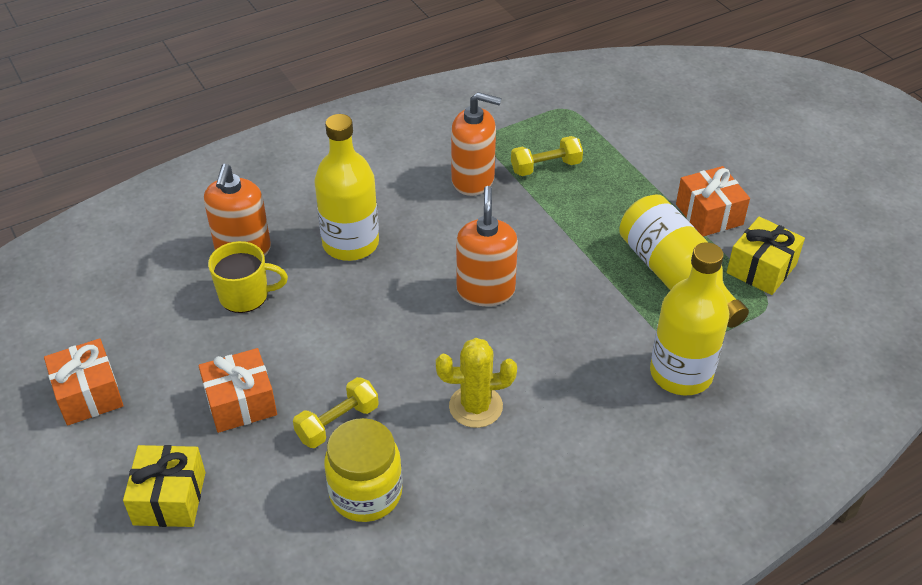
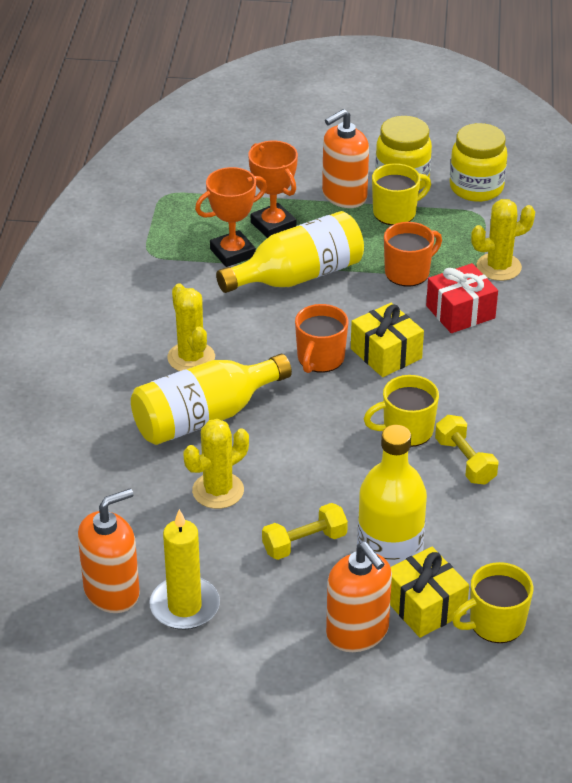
orange gift: [44,338,124,426] [198,348,277,433] [676,166,750,237] = 3 -> none = 0
orange mug: none = 0 -> [295,304,348,373] [384,222,442,287] = 2
orange trophy: none = 0 -> [195,167,267,267] [248,141,298,238] = 2
red gift: none = 0 -> [426,263,498,333] = 1
yellow cactus: [436,338,517,428] = 1 -> [167,283,215,371] [184,419,249,509] [471,199,535,281] = 3
yellow candle: none = 0 -> [149,509,220,630] = 1
yellow jar: [324,418,403,522] = 1 -> [375,116,432,190] [450,123,508,202] = 2
yellow mug: [208,241,288,313] = 1 -> [364,375,439,447] [372,163,431,225] [452,562,534,643] = 3

